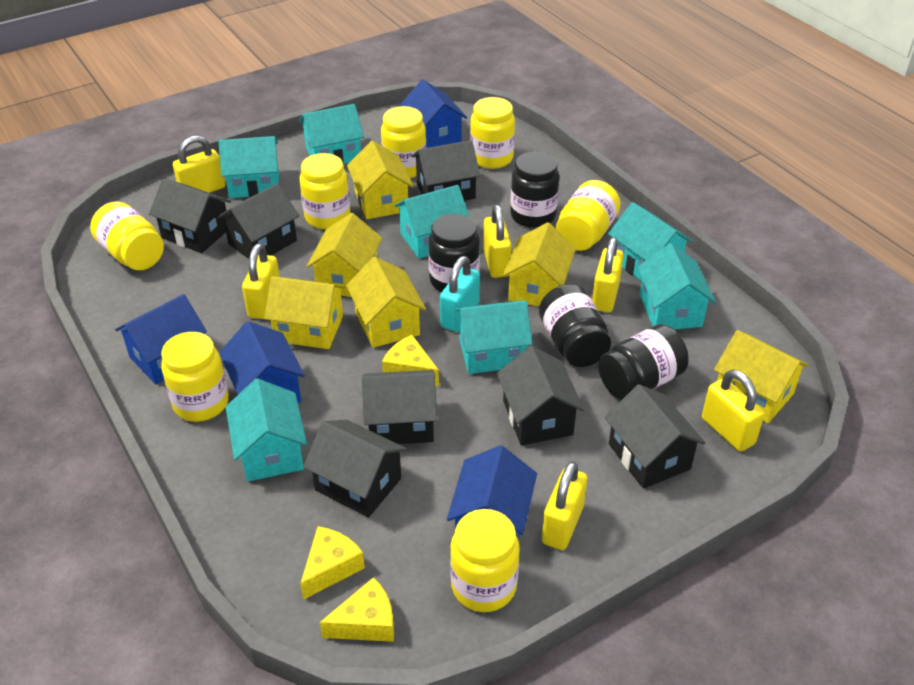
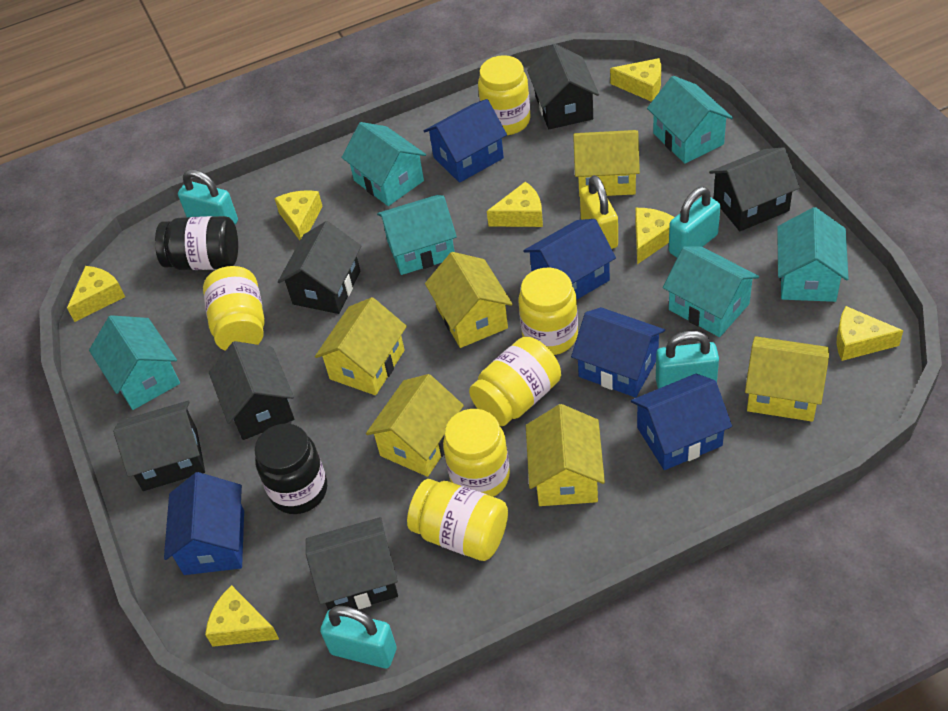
black house: [149,179,231,253] [217,183,299,259] [303,420,407,518] [362,370,437,444] [412,140,480,201] [497,346,584,446] [605,384,705,489] = 7 -> [113,401,205,491] [209,341,294,440] [278,221,361,314] [306,517,398,610] [527,44,599,129] [709,147,800,231] = 6
black jar: [428,214,480,292] [510,151,559,228] [539,284,611,367] [598,324,689,400] = 4 -> [155,216,238,270] [254,424,327,514] = 2
blue house: [115,294,207,384] [219,321,305,403] [400,80,467,148] [447,445,537,540] = 4 -> [164,472,244,575] [424,99,507,183] [523,219,616,299] [571,307,665,398] [631,374,732,470] = 5
turquoise house: [219,136,279,198] [226,378,307,482] [299,104,364,164] [394,185,470,259] [455,300,533,374] [608,202,693,281] [637,243,716,330] = 7 -> [89,315,180,410] [341,122,426,206] [377,195,457,275] [647,76,733,164] [663,247,759,337] [777,207,849,302] = 6
turquoise padlock: [440,256,480,332] = 1 -> [178,169,238,225] [320,606,397,668] [656,331,719,389] [669,186,720,258] = 4
yellow cheese: [300,526,365,600] [320,577,394,642] [382,335,439,386] = 3 -> [67,266,125,322] [205,585,279,647] [274,190,323,240] [487,181,543,227] [610,58,661,102] [635,208,675,264] [837,306,903,361] = 7
yellow jar: [90,202,164,270] [161,332,229,422] [300,153,350,229] [381,106,426,178] [450,509,520,612] [470,97,515,169] [556,180,620,251] = 7 -> [203,266,264,351] [407,479,508,561] [443,409,510,497] [469,337,561,426] [478,55,530,135] [519,268,578,355] = 6
yellow padlock: [173,135,226,193] [242,243,280,319] [483,205,512,278] [542,461,587,550] [592,237,624,312] [702,370,765,452] = 6 -> [580,175,618,249] = 1

